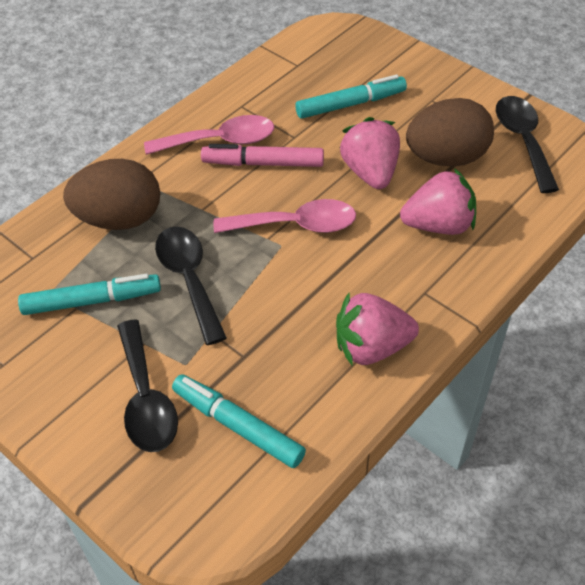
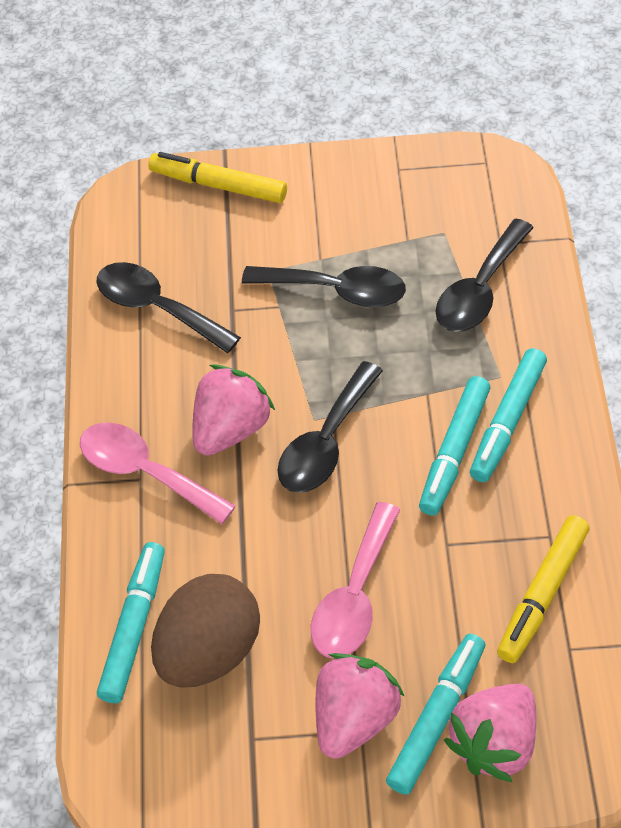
black spoon: [117,320,178,452] [155,226,227,345] [496,96,559,193] = 3 -> [96,262,241,353] [242,266,406,307] [278,361,383,493] [435,218,534,332] = 4
brown egg: [63,159,160,230] [406,98,494,167] = 2 -> [151,574,260,688] = 1
pink marker: [201,144,324,167] = 1 -> none = 0
turquoise marker: [18,274,161,315] [172,374,306,468] [295,75,407,119] = 3 -> [97,542,165,703] [386,634,485,795] [419,376,491,516] [470,348,547,482] = 4
yellow marker: none = 0 -> [148,152,287,203] [497,515,590,663] = 2

